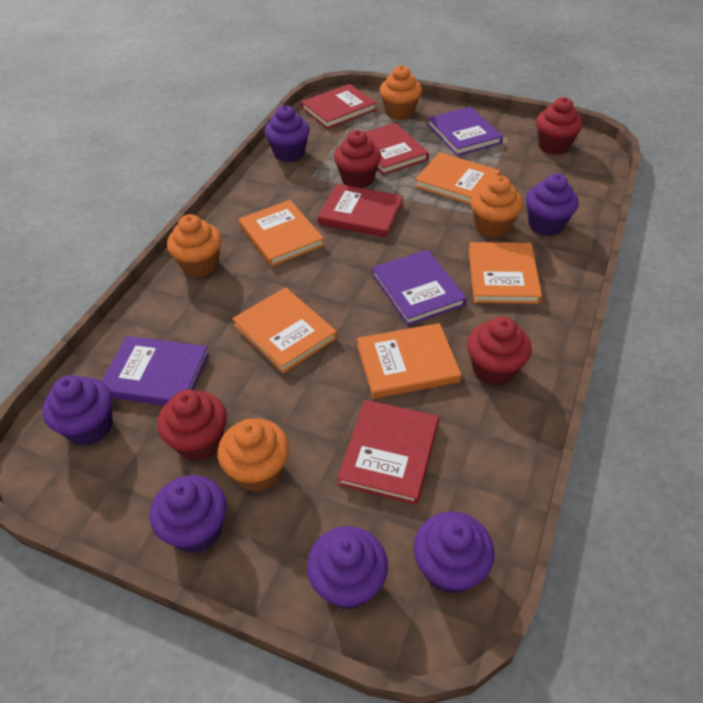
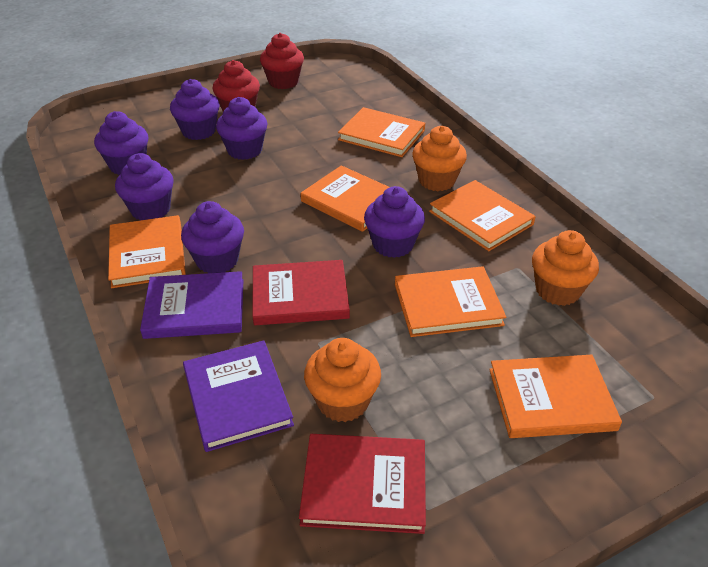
orange book: [232,287,337,373] [239,200,324,267] [357,323,462,398] [415,152,500,205] [469,242,542,304] = 5 -> [108,215,186,288] [301,165,389,232] [338,107,425,157] [395,266,506,337] [429,180,536,251] [489,355,622,438] = 6
orange cupcake: [167,214,222,278] [218,419,289,492] [380,65,422,120] [470,175,523,238] = 4 -> [304,338,381,422] [412,126,467,191] [532,230,599,306] = 3
purple book: [101,336,209,406] [372,250,467,326] [427,107,503,156] = 3 -> [140,271,243,339] [183,340,294,452] = 2
red book: [301,84,377,129] [317,184,403,237] [337,400,439,505] [364,123,429,175] = 4 -> [252,260,350,325] [299,434,426,534] = 2
red cupcake: [157,390,227,462] [334,130,381,188] [467,317,532,386] [536,97,583,155] = 4 -> [212,60,260,111] [260,33,304,89] = 2

